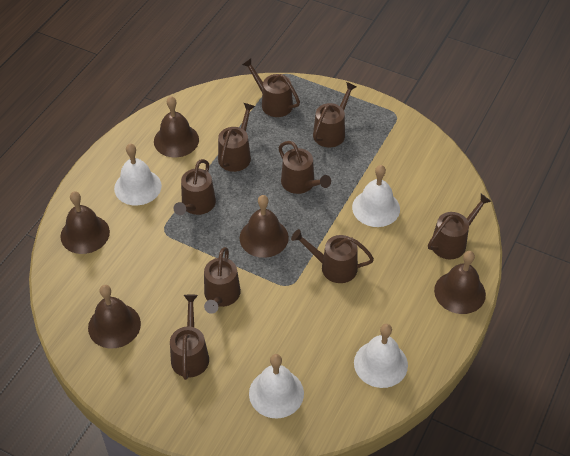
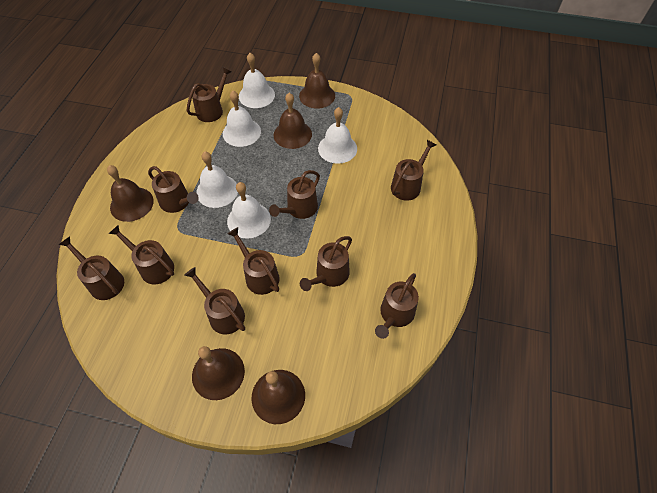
brown watering can: [170,294,209,380] [174,159,216,215] [204,247,241,314] [218,103,255,172] [242,58,300,117] [278,141,331,194] [291,229,374,283] [313,82,357,147] [428,194,491,259] = 9 -> [59,237,124,300] [109,225,174,284] [148,166,199,213] [184,267,245,334] [187,67,231,122] [227,227,280,295] [269,170,320,219] [300,236,352,291] [375,273,419,339] [391,140,436,201] = 10
white bell: [114,144,162,206] [249,354,304,418] [352,165,400,227] [354,324,408,388] = 4 -> [196,151,238,208] [223,91,261,147] [227,182,271,239] [239,53,275,108] [318,107,357,164] = 5

